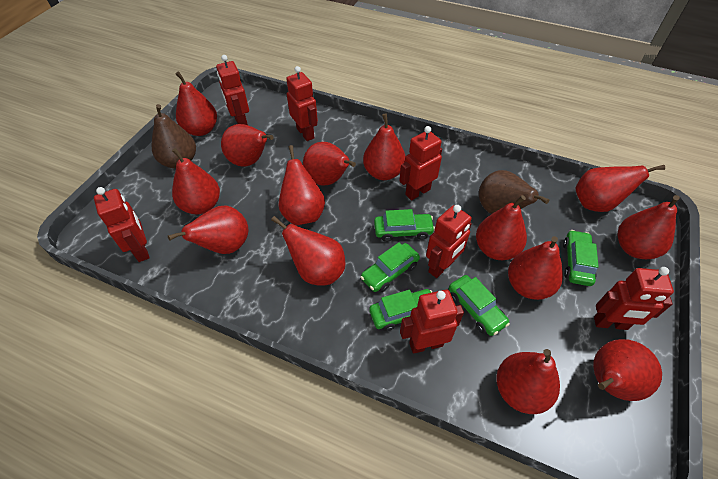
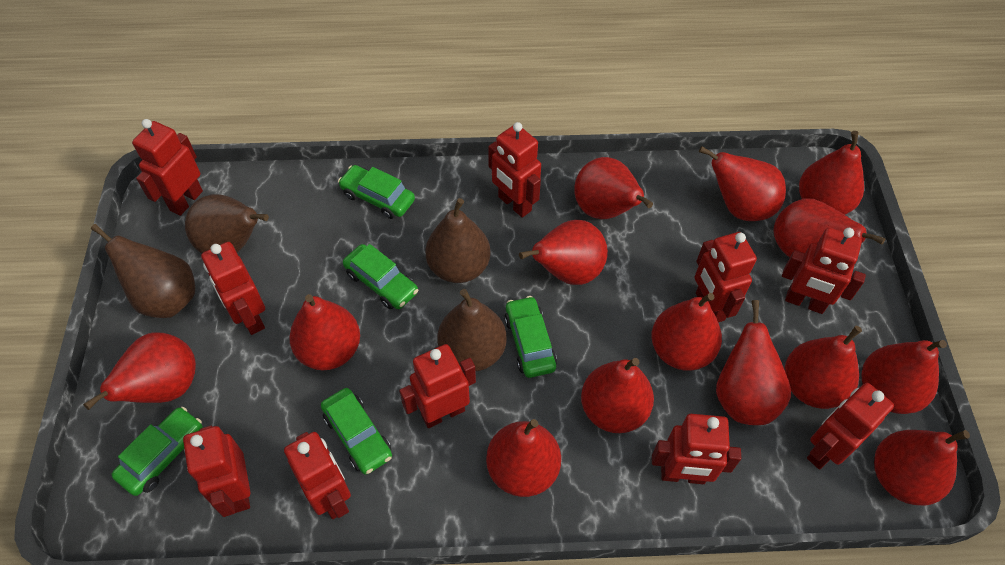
brown pear: [151,104,196,169] [479,170,549,214] = 2 -> [91,224,195,318] [185,194,269,253] [425,198,491,283] [437,289,507,371] = 4
red robot: [94,187,150,262] [216,55,249,125] [286,66,318,141] [399,126,442,200] [400,290,464,354] [426,205,472,278] [594,267,674,330] = 7 -> [132,119,203,216] [183,426,250,517] [201,242,265,335] [284,432,351,519] [399,344,476,428] [488,122,541,218] [652,414,741,484] [695,232,757,323] [782,228,866,314] [807,383,894,469] = 10

